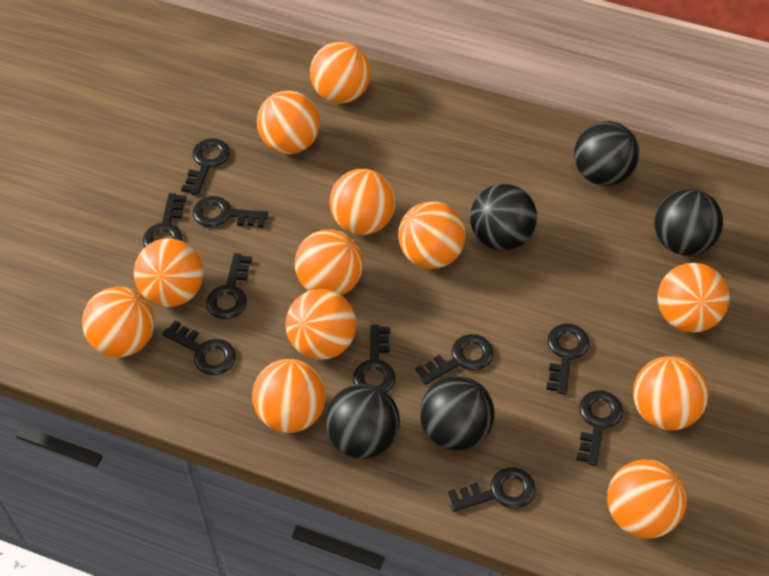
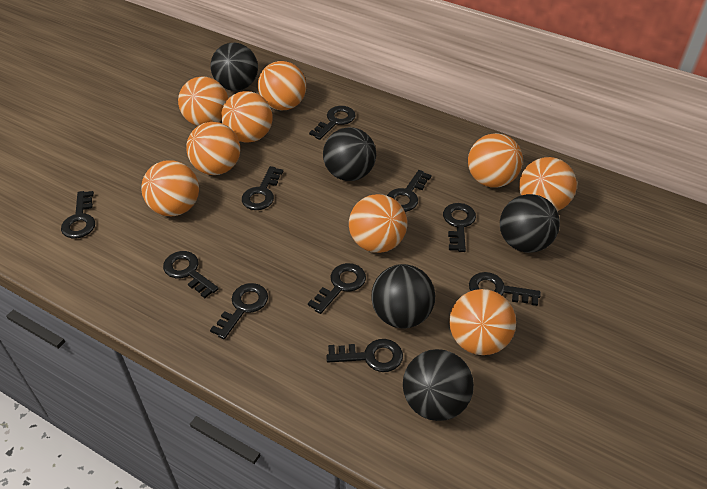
orange ball: [82,287,154,357] [134,238,204,307] [252,359,326,433] [257,90,320,154] [286,289,357,360] [295,229,363,295] [310,41,371,103] [330,169,396,235] [398,201,466,269] [607,460,687,538] [633,356,708,430] [657,263,730,332] = 12 -> [141,160,199,216] [178,76,228,126] [186,122,240,175] [221,91,272,143] [258,61,306,110] [349,194,407,253] [449,289,516,355] [468,133,523,188] [519,157,577,211] = 9

